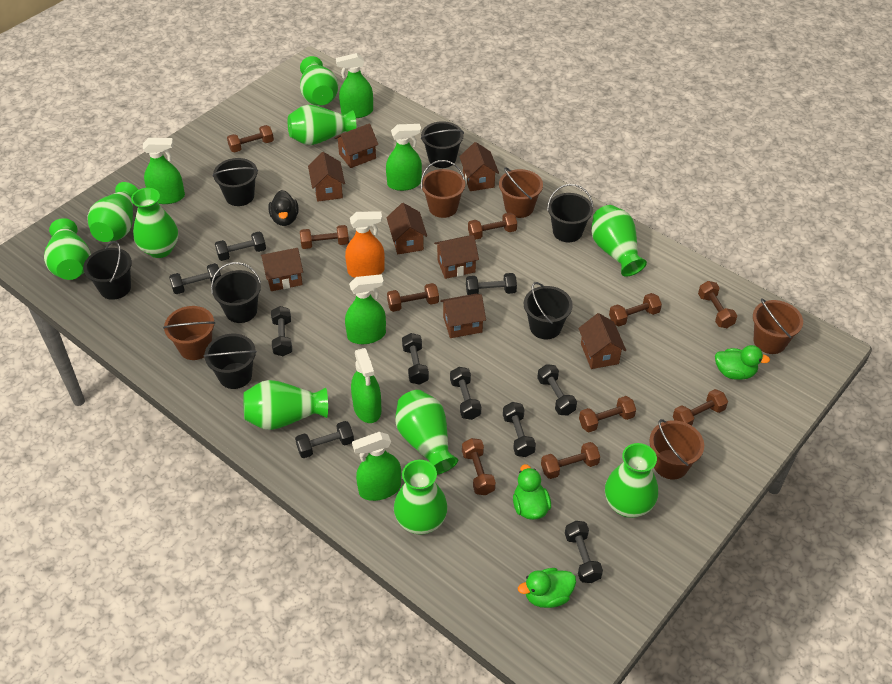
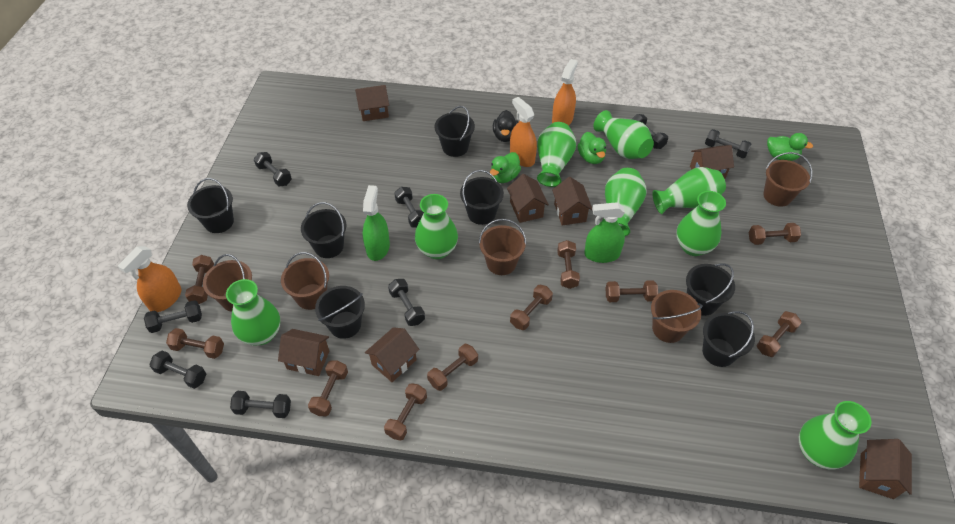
black dumbbell: [169,263,221,294] [215,232,266,261] [271,306,292,356] [295,421,354,458] [402,333,429,385] [450,367,481,420] [466,273,517,295] [503,402,536,457] [537,364,577,415] [565,521,603,583] = 10 -> [144,300,202,333] [149,351,206,389] [230,391,291,418] [254,152,292,186] [388,279,425,326] [394,187,424,228] [631,114,668,149] [705,129,751,158] = 8
brown house: [261,248,303,291] [308,152,345,202] [335,123,378,168] [386,203,427,254] [434,235,479,279] [440,294,486,338] [459,142,499,191] [578,313,626,369] = 8 -> [278,329,329,376] [355,85,389,121] [365,327,420,382] [507,174,549,223] [552,177,592,226] [690,145,734,179] [859,439,912,499] = 7
green spray bottle: [143,138,185,204] [336,53,373,118] [345,274,386,344] [351,348,382,423] [352,432,401,501] [386,124,422,191] = 6 -> [363,185,390,261] [584,202,625,263] = 2
green vase: [44,218,91,280] [87,182,138,242] [131,188,178,258] [243,380,328,430] [288,105,356,145] [300,56,338,106] [394,460,448,535] [395,390,458,475] [591,205,647,276] [605,443,658,518] = 10 -> [226,279,280,346] [415,194,458,259] [537,122,576,187] [594,110,654,159] [605,168,646,236] [652,167,726,214] [677,191,726,256] [799,401,872,470] = 8
orange spray bottle: [345,211,385,278] = 1 -> [118,246,181,312] [510,97,537,167] [552,59,578,126] = 3

